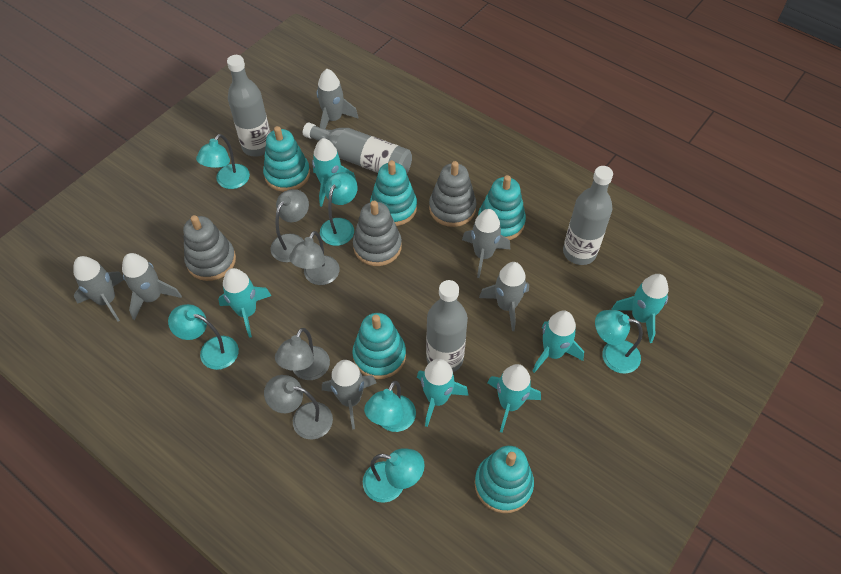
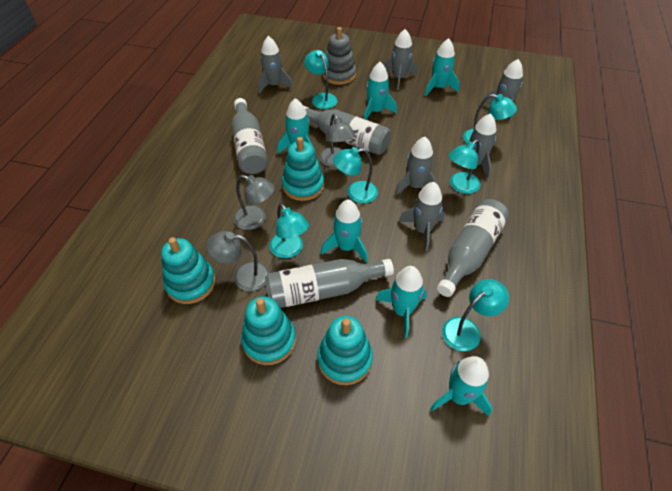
grey lamp: [264,375,333,439] [271,189,309,262] [275,328,330,380] [289,231,340,285] = 4 -> [206,231,269,291] [234,175,275,230] [320,114,355,167] = 3
grey stacking toy: [183,215,236,281] [353,201,402,266] [429,161,476,227] = 3 -> [322,27,356,85] = 1
turquoise stacking toy: [263,126,310,192] [352,313,406,379] [370,160,417,226] [475,446,534,513] [478,175,526,240] = 5 -> [161,237,216,304] [241,296,296,365] [282,137,324,201] [317,316,373,385] = 4

